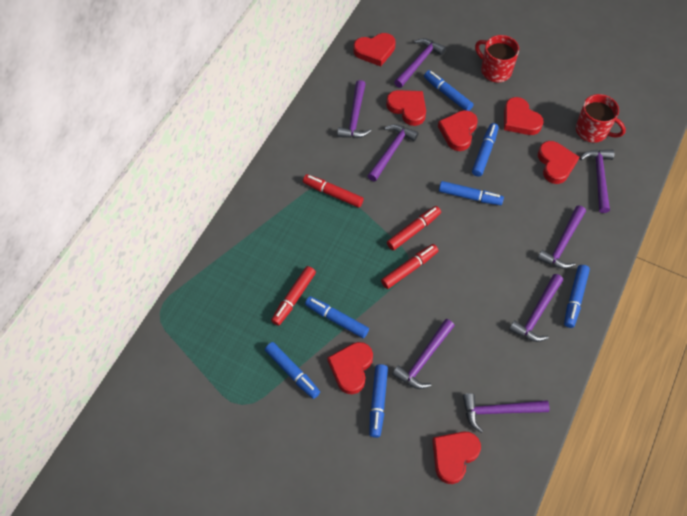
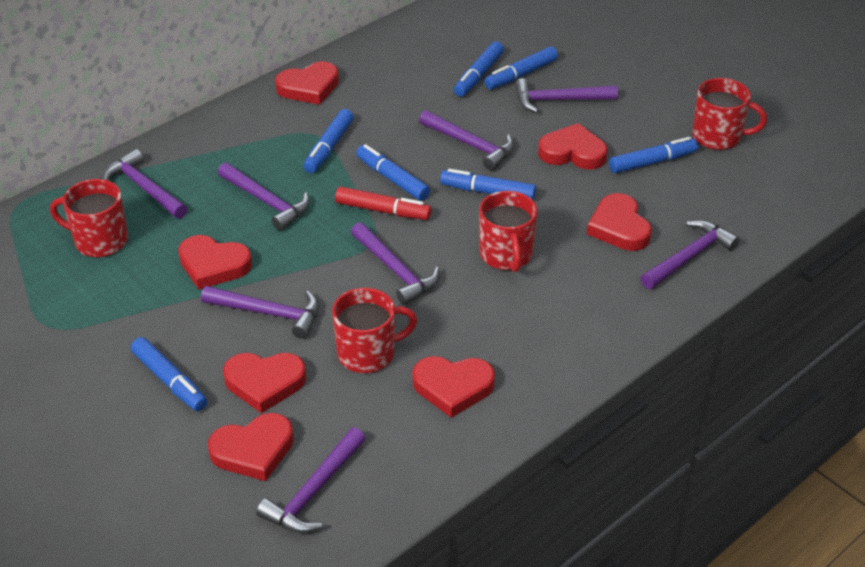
red marker: [271,266,316,326] [303,174,364,208] [381,244,438,289] [387,206,441,250] = 4 -> [335,187,431,220] = 1
red mug: [475,35,519,82] [576,94,626,143] = 2 -> [50,179,128,258] [332,288,417,373] [479,191,537,272] [692,78,767,150] = 4

